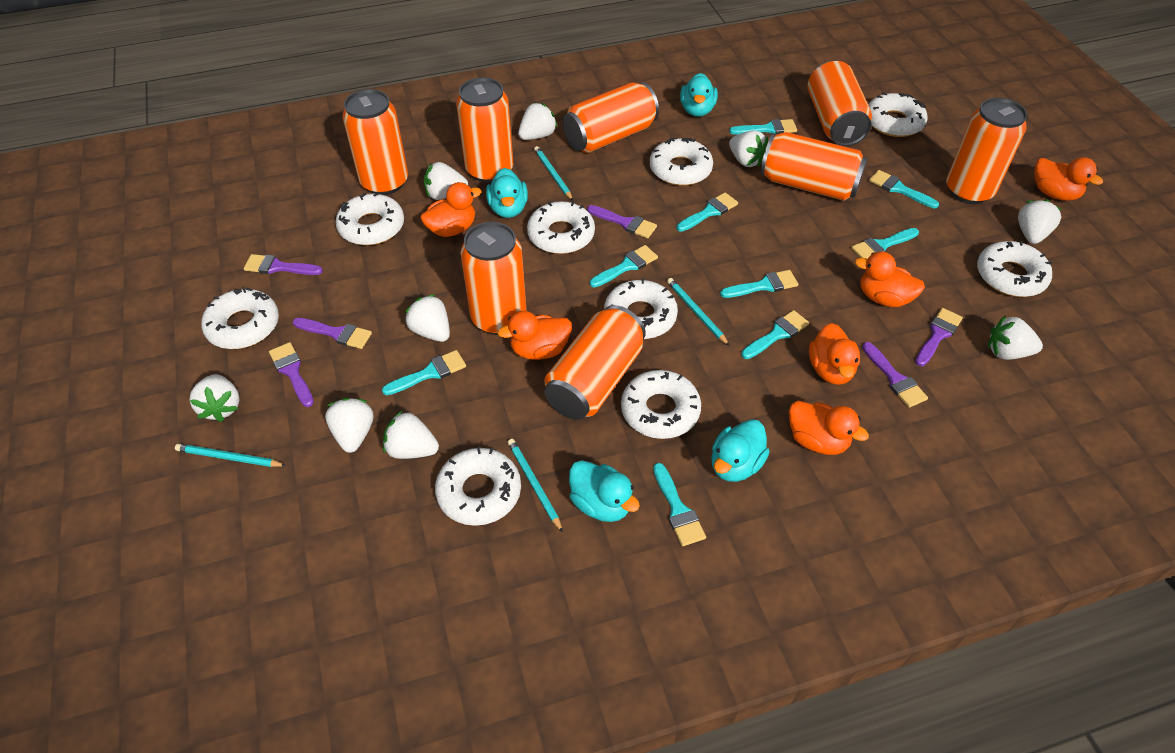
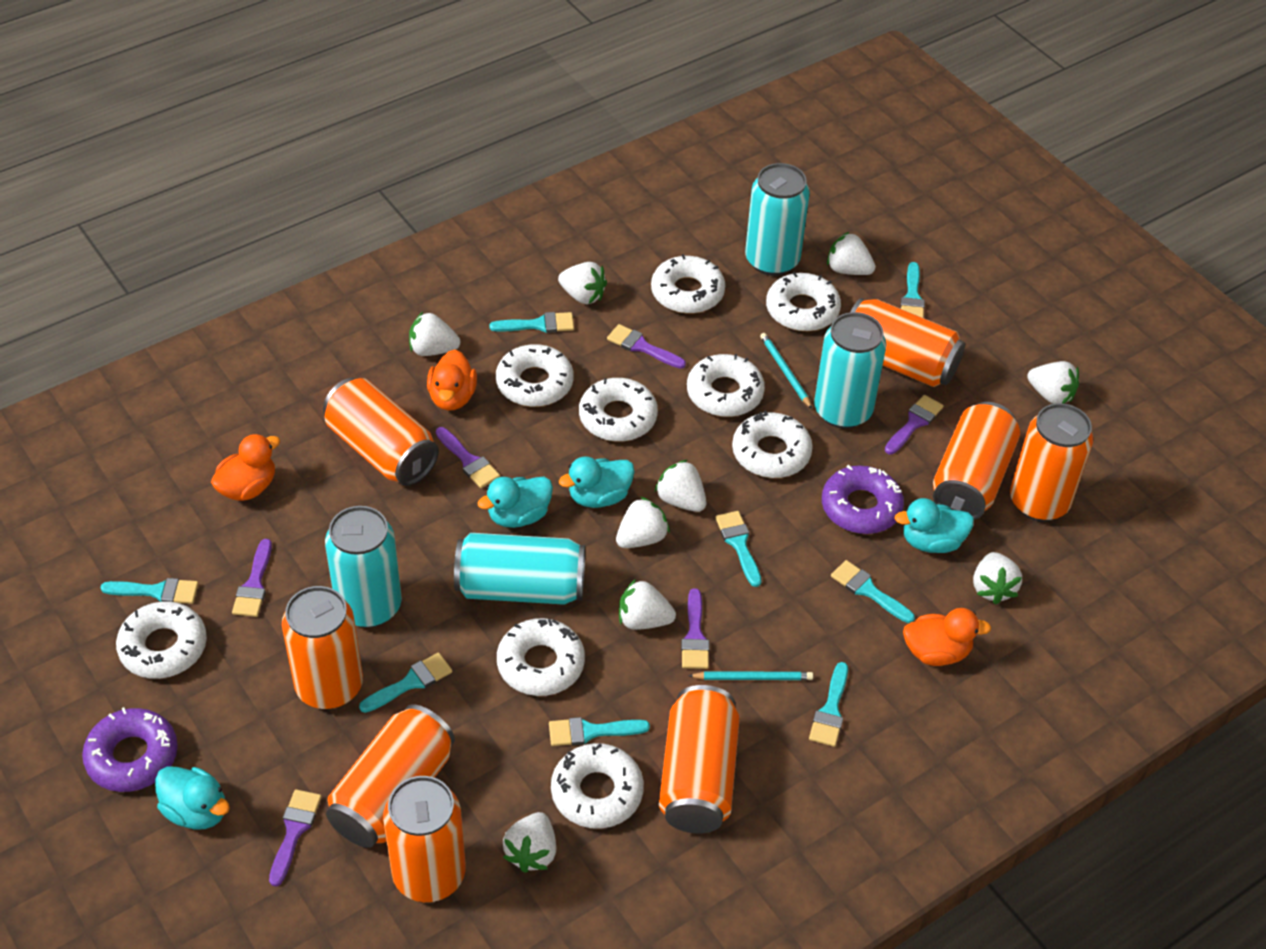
orange duck: [420,182,482,237] [497,311,572,360] [789,401,869,455] [809,323,860,385] [855,252,925,307] [1035,157,1103,201] = 6 -> [211,434,280,501] [427,350,477,411] [903,608,991,666] = 3
purple donut: none = 0 -> [82,707,178,792] [822,465,904,534] = 2
turquoise brush: [382,350,466,395] [590,245,658,288] [653,463,706,546] [676,193,738,232] [720,270,798,298] [729,119,797,135] [741,310,809,359] [851,228,919,259] [869,170,939,208] = 9 -> [101,578,199,604] [359,652,452,713] [489,312,574,333] [549,717,650,746] [715,511,762,587] [809,662,848,747] [831,560,915,623] [900,262,925,318] = 8
turquoise can: none = 0 -> [325,506,402,628] [454,533,585,605] [745,163,810,276] [814,312,886,429] = 4
turquoise pencil: [175,444,286,467] [508,439,563,533] [534,146,573,201] [667,278,730,346] = 4 -> [688,672,813,680] [760,333,812,409] = 2

